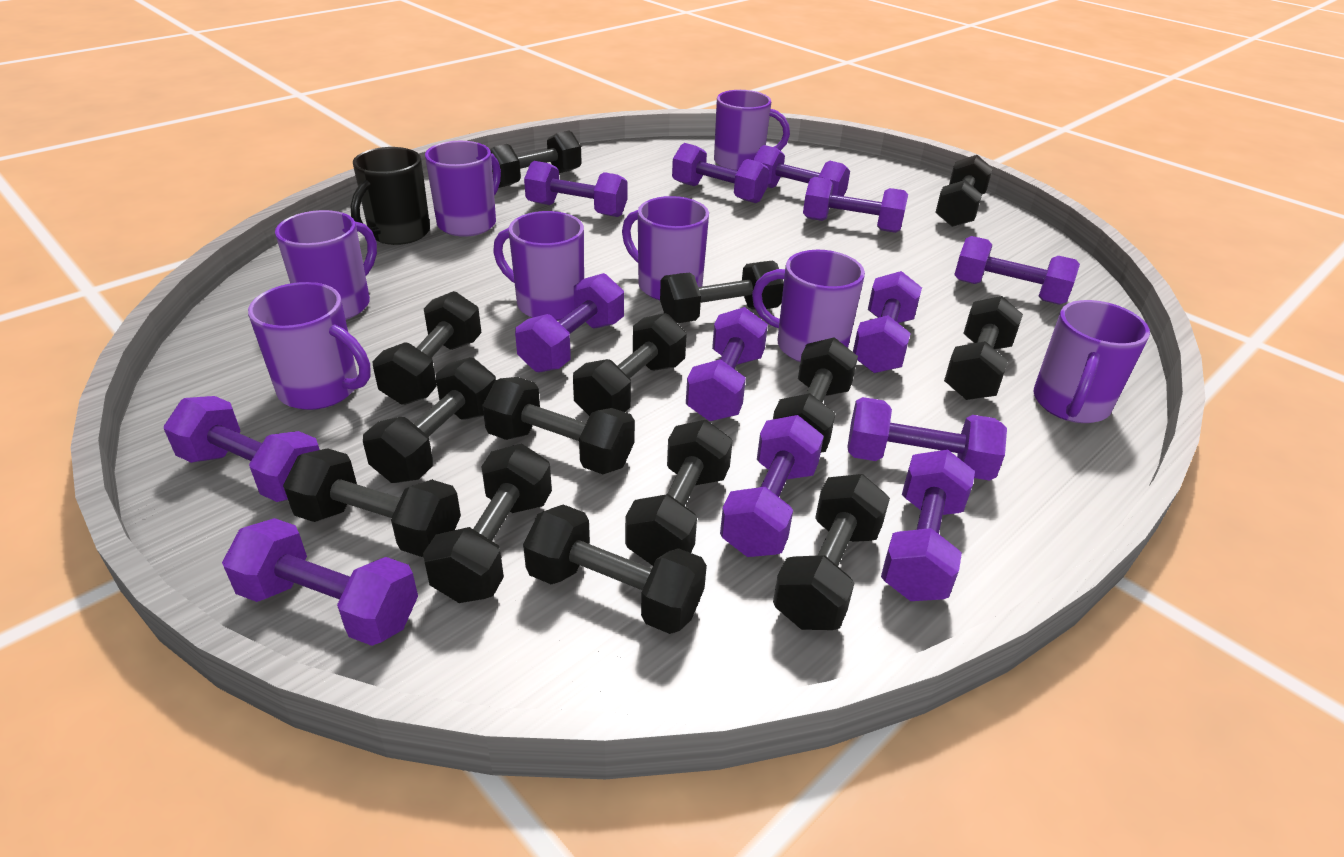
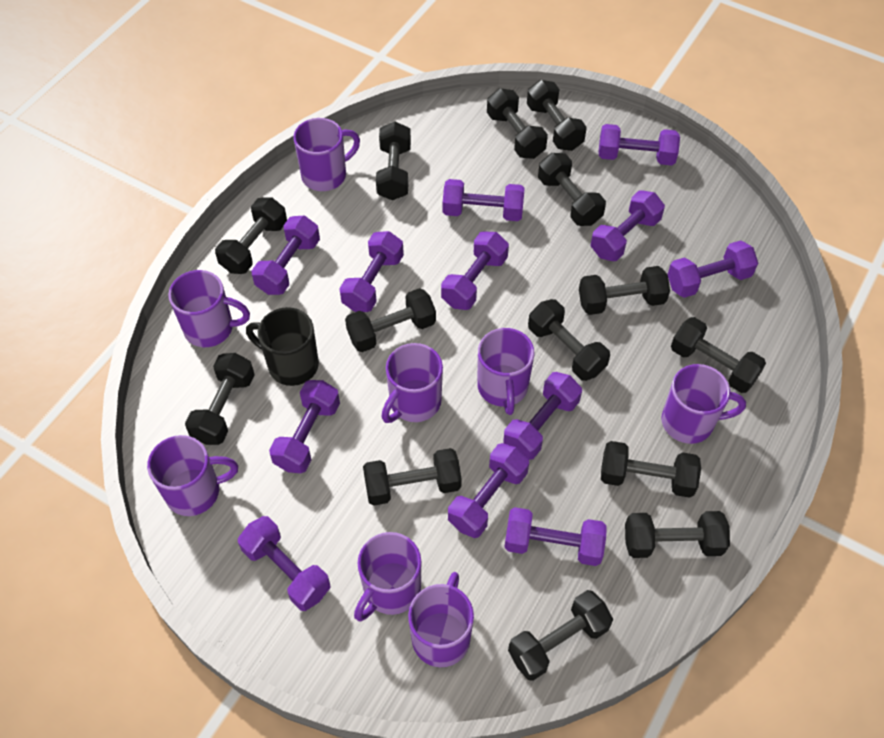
purple dumbbell: [164,396,320,502] [222,518,418,646] [515,273,624,373] [524,161,628,217] [672,143,769,203] [686,307,768,421] [720,415,824,557] [754,145,850,196] [803,177,908,233] [847,397,1007,481] [853,271,922,373] [881,449,975,601] [954,236,1080,305] = 13 -> [238,516,331,611] [252,216,320,295] [269,380,340,473] [339,231,404,312] [441,231,509,310] [443,179,525,221] [448,443,529,538] [503,372,582,460] [504,507,606,566] [591,190,665,261] [598,124,680,165] [668,240,758,298] = 12

